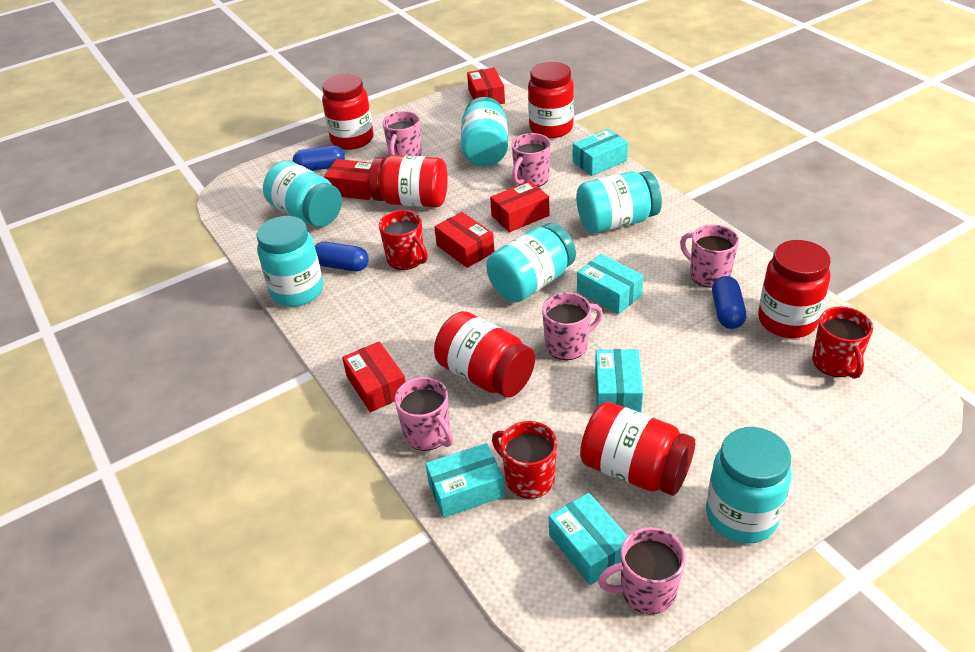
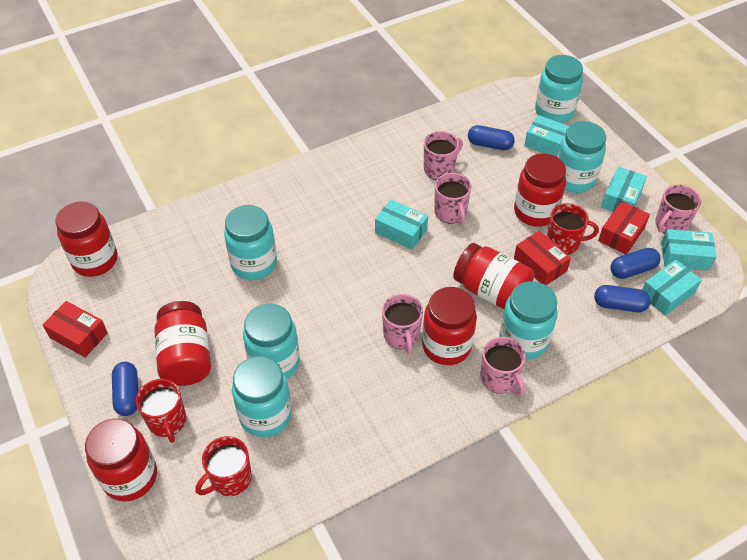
blue capsule: [293,145,345,171] [315,242,369,272] [712,276,746,329] = 3 -> [112,362,138,416] [468,125,515,150] [594,285,651,312] [610,248,661,279] = 4
pink mug: [382,111,422,156] [395,377,453,451] [512,133,551,187] [542,292,603,360] [598,527,685,614] [680,224,739,288] = 6 -> [382,294,423,354] [424,131,463,180] [434,173,471,225] [480,337,526,396] [655,185,701,233] = 5
red box: [324,159,372,200] [342,341,406,412] [434,212,495,268] [467,68,505,104] [490,181,549,232] = 5 -> [43,301,108,357] [514,231,571,285] [598,201,650,254] = 3

